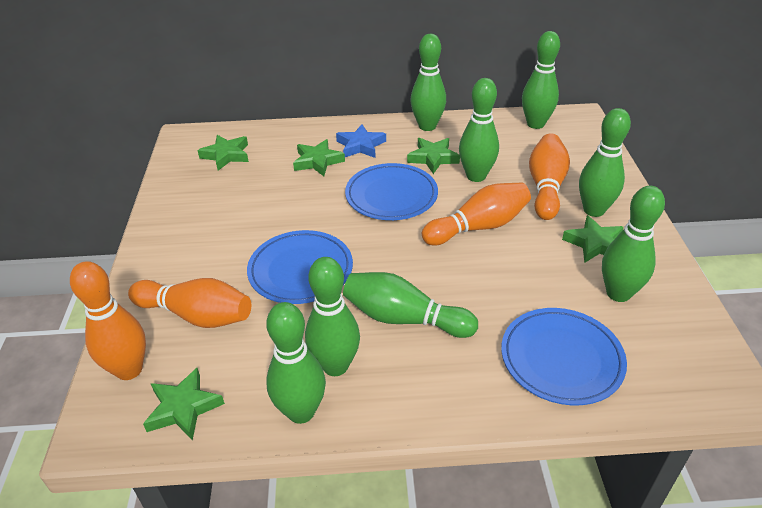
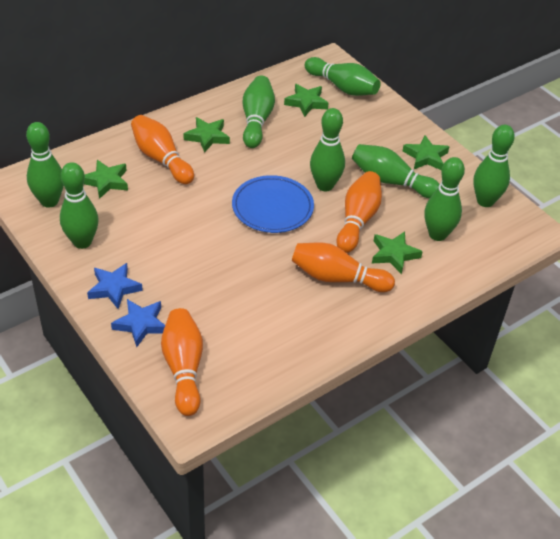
blue plate: [247,230,353,304] [345,163,438,220] [501,308,627,405] = 3 -> [232,175,314,233] = 1
blue star: [336,124,386,158] = 1 -> [87,263,143,309] [111,299,165,347] = 2

